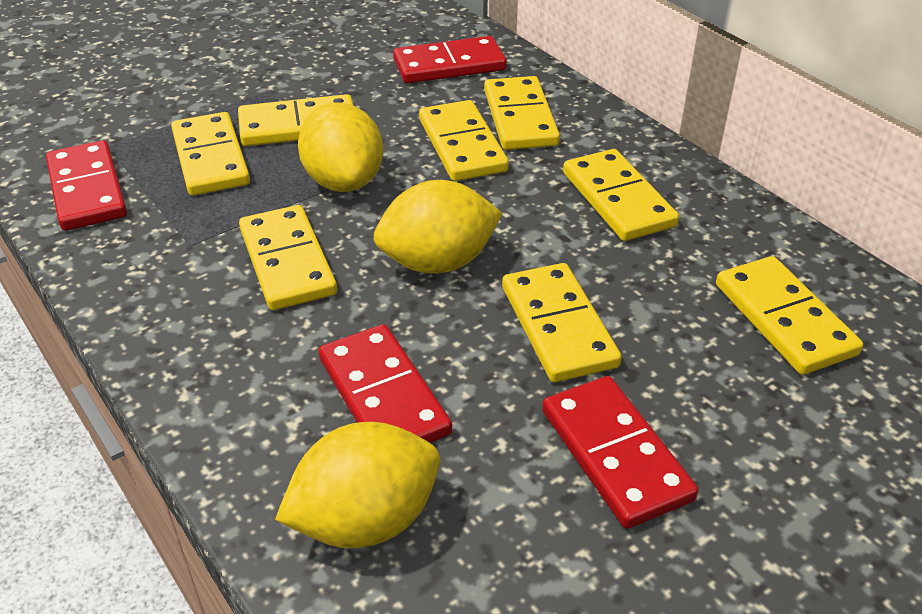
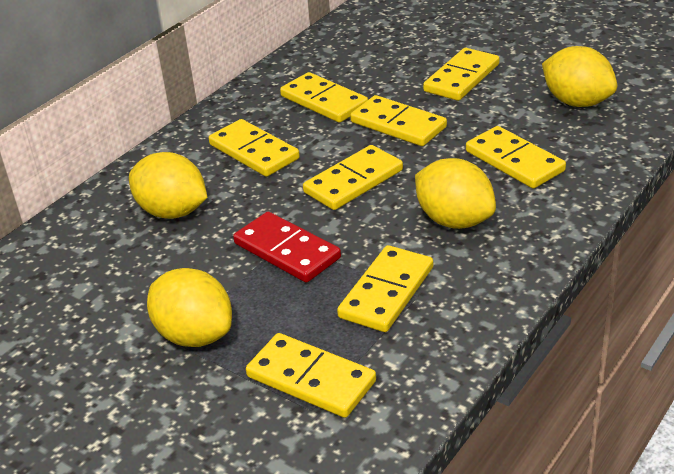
red domino: [46,140,127,231] [319,324,452,443] [393,36,507,83] [542,376,698,529] = 4 -> [233,212,341,283] = 1
yellow lemon: [275,422,440,548] [298,102,383,192] [374,180,503,273] = 3 -> [129,152,208,219] [147,268,232,347] [415,158,496,229] [542,46,617,107] = 4

